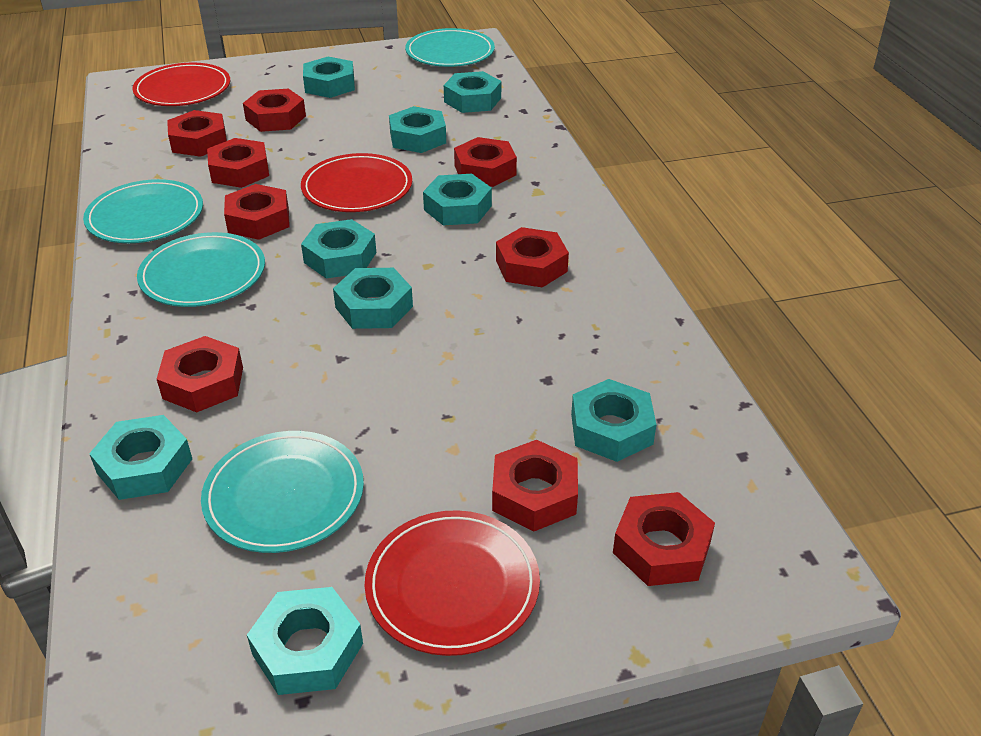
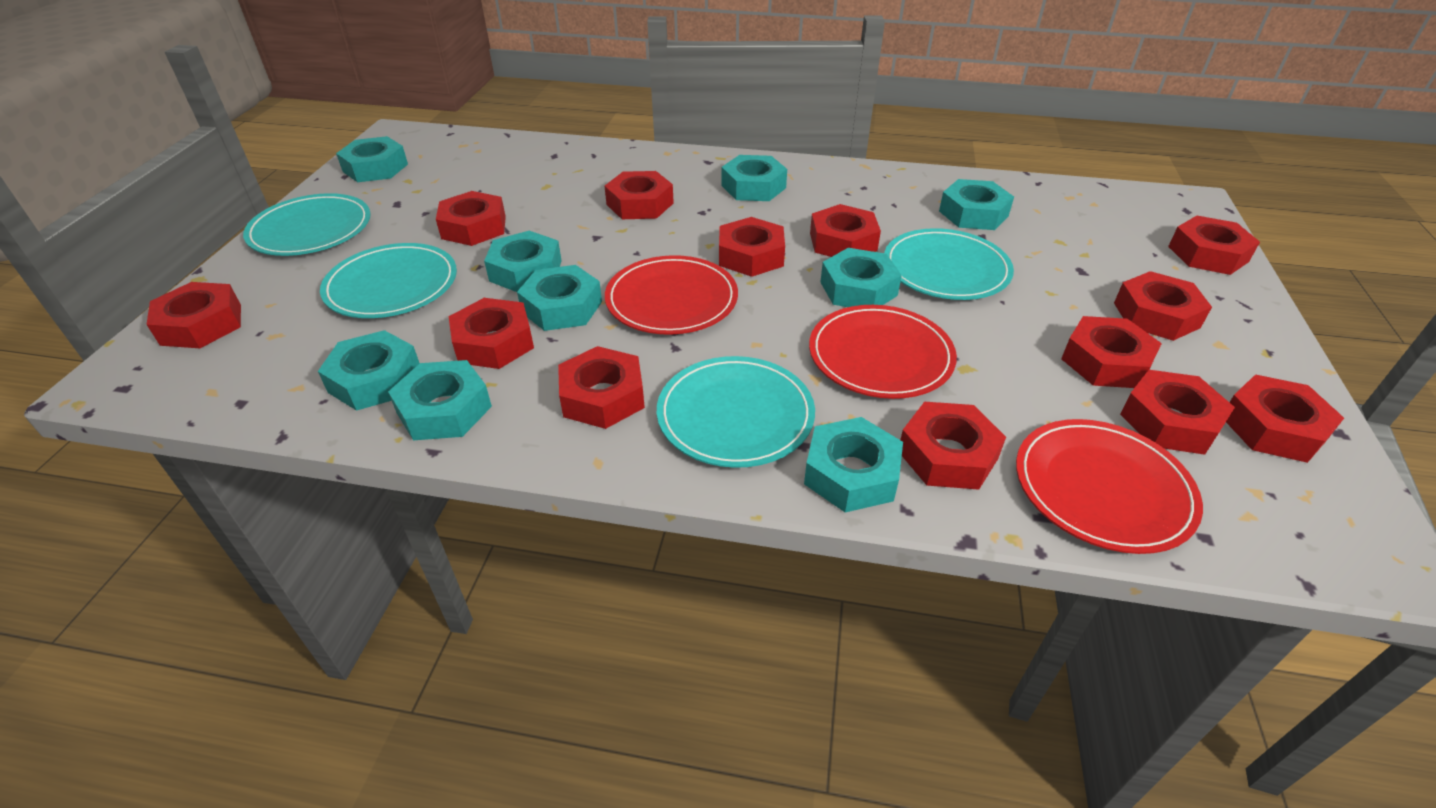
red nut: [157,336,243,412] [167,110,227,157] [207,138,269,188] [224,184,290,240] [243,88,306,132] [454,137,517,187] [492,440,578,532] [496,227,569,288] [613,492,715,586] = 9 -> [146,282,241,348] [436,191,506,246] [449,298,534,369] [558,346,645,429] [605,171,674,219] [719,217,785,277] [810,204,881,257] [900,402,1006,490] [1061,316,1162,388] [1114,271,1212,341] [1120,370,1235,455] [1168,216,1260,275] [1226,374,1344,463] = 13

